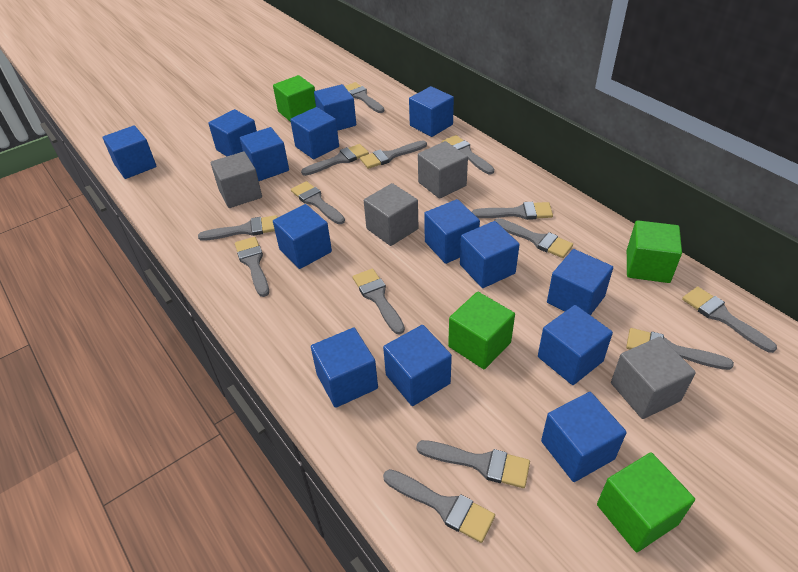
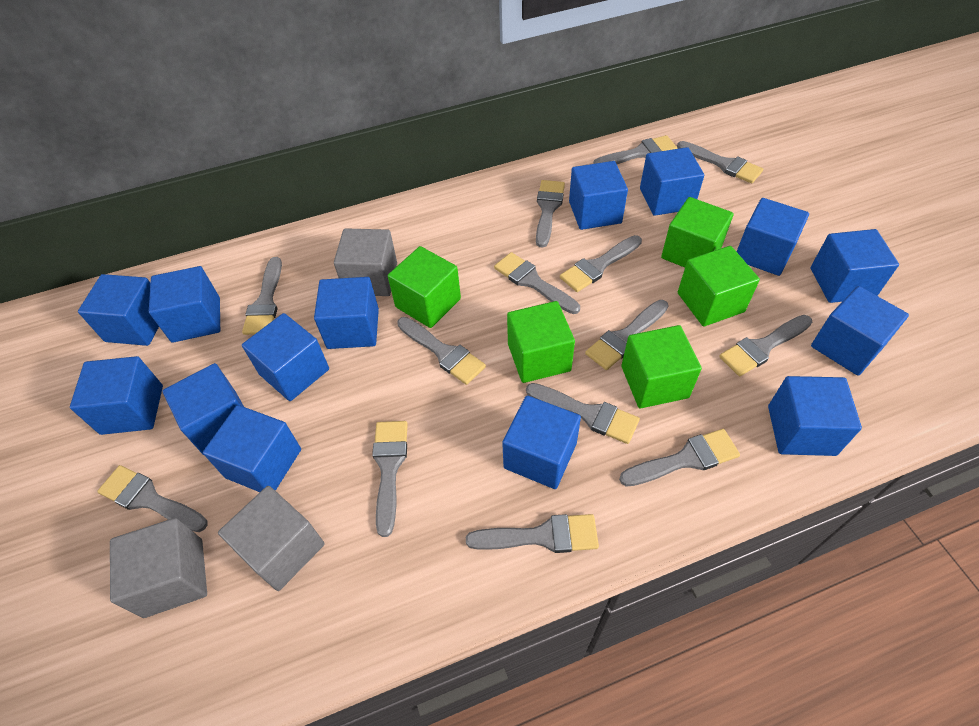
green cube: [273,75,316,122] [448,292,515,369] [597,452,695,552] [627,220,682,283] = 4 -> [388,246,461,328] [507,301,575,383] [621,325,702,408] [661,197,734,267] [678,246,760,326] = 5
grey cube: [211,152,262,208] [364,183,418,246] [418,141,468,199] [611,337,696,419] = 4 -> [110,518,207,618] [218,486,324,591] [334,228,397,296] = 3

